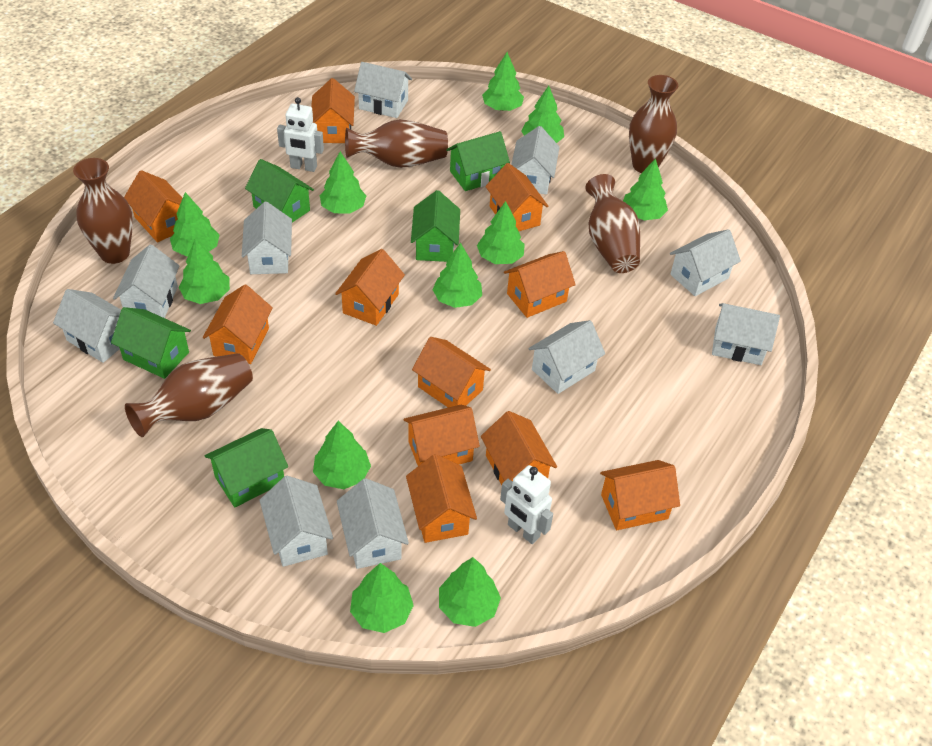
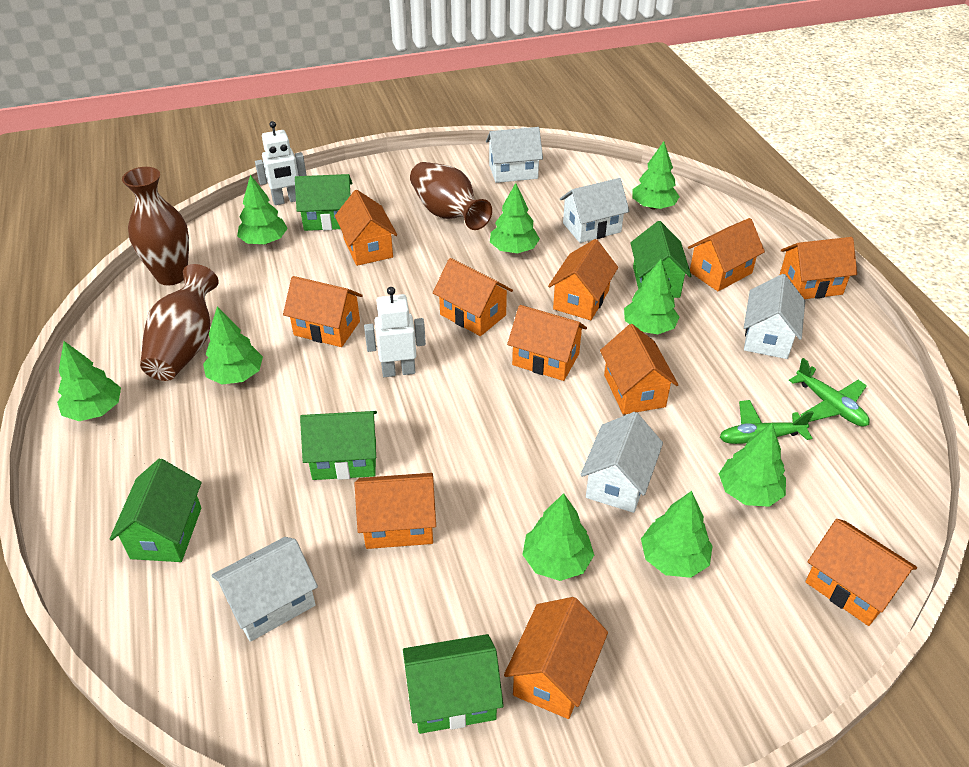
brown vase: [73,158,133,264] [125,353,253,437] [345,119,448,168] [585,174,640,273] [629,75,678,173] = 5 -> [122,167,189,286] [140,264,219,381] [410,162,492,230] = 3
green plane: none = 0 -> [720,400,814,467] [789,358,870,427] = 2
green tree: [170,192,220,257] [178,238,230,304] [313,421,371,489] [320,151,366,213] [350,563,414,633] [432,243,482,308] [439,557,501,627] [477,201,525,264] [482,52,524,111] [521,86,564,143] [623,158,668,220] = 11 -> [57,341,121,421] [203,306,263,384] [237,175,288,245] [490,183,540,253] [522,493,594,581] [624,259,679,334] [633,141,680,209] [641,491,713,578] [719,423,786,507] = 9
white house: [53,289,121,363] [113,244,180,318] [242,202,292,274] [260,476,333,567] [337,478,409,569] [354,62,412,118] [511,126,560,194] [528,320,605,394] [670,229,741,296] [712,303,780,365] = 10 -> [212,537,318,642] [486,127,543,183] [560,178,630,243] [580,412,663,513] [744,274,805,359] = 5

